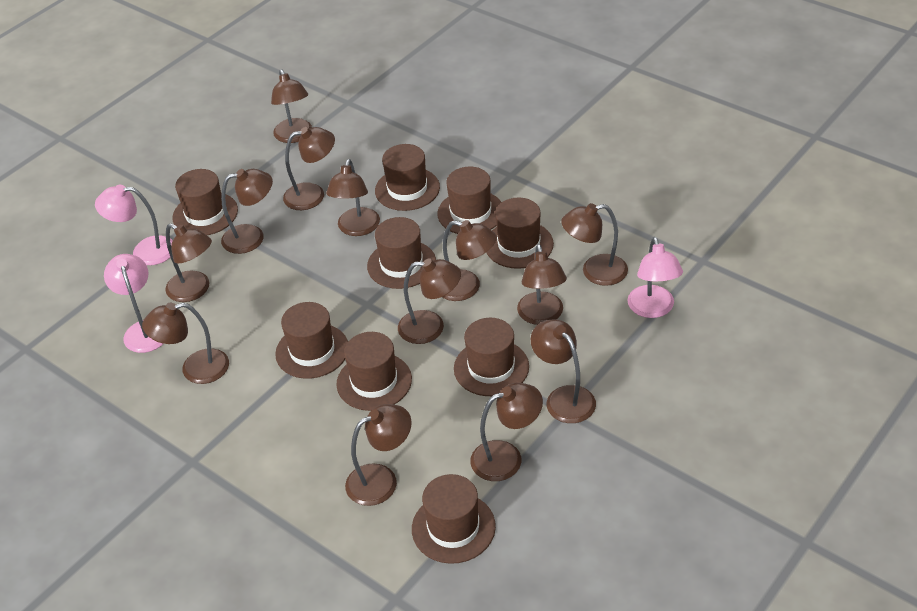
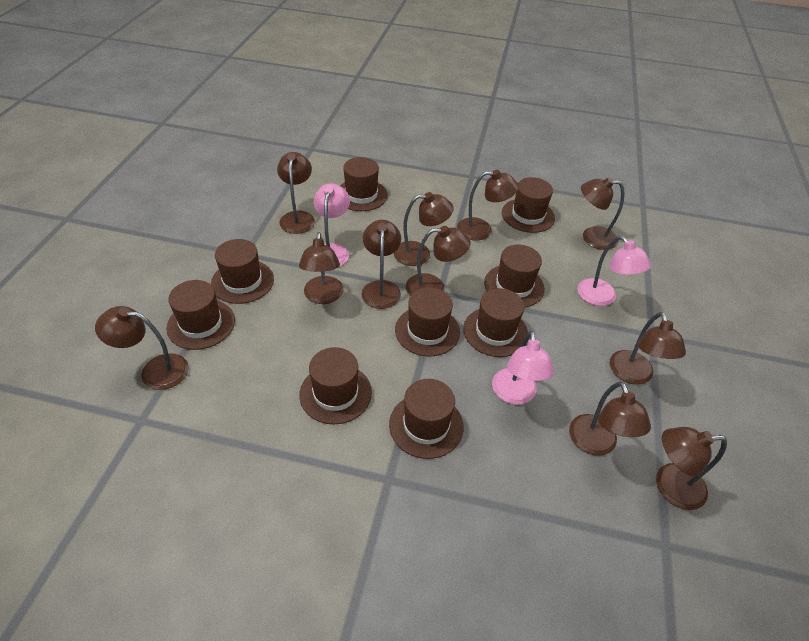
brown lamp: [142,303,229,384] [165,223,212,302] [221,169,273,254] [271,69,312,143] [283,127,335,210] [326,159,380,236] [345,404,411,506] [398,258,461,344] [442,220,497,301] [470,383,543,481] [517,244,567,325] [531,319,596,423] [561,203,628,286] = 13 -> [95,306,189,390] [277,152,315,234] [299,232,343,304] [361,220,401,309] [393,192,454,266] [406,226,470,296] [457,170,519,240] [569,382,651,456] [581,177,624,250] [610,312,686,385] [656,427,727,510] = 11

